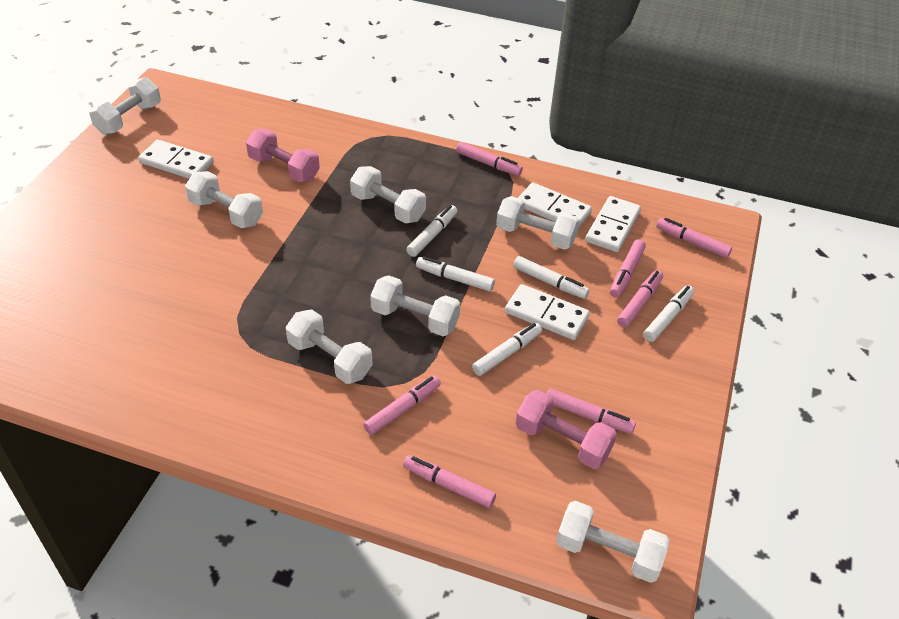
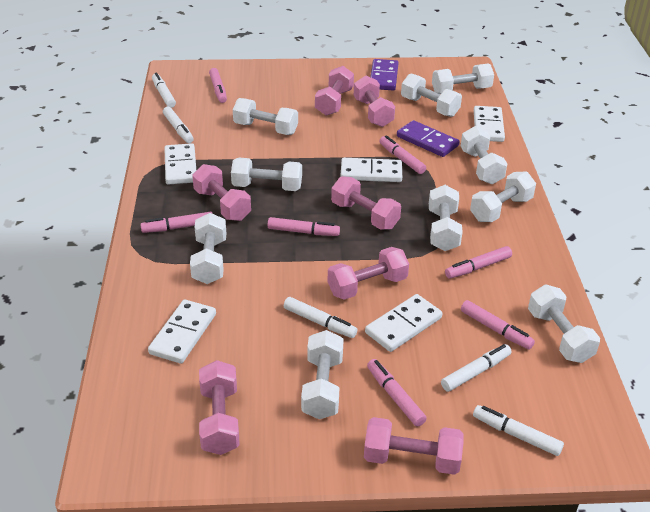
pink dumbbell: [246,129,320,182] [515,390,617,469] = 2 -> [192,164,251,221] [199,360,240,455] [315,66,354,116] [328,247,409,300] [331,176,401,230] [354,75,395,127] [364,417,464,475] = 7
purple domino: none = 0 -> [370,59,399,91] [397,120,459,157] = 2
white domino: [138,140,214,179] [505,284,590,340] [518,182,592,228] [585,196,641,252] = 4 -> [148,299,216,364] [164,143,196,185] [340,158,402,182] [365,294,443,352] [474,106,505,142] = 5
white dumbbell: [89,77,161,135] [185,171,263,228] [286,310,372,384] [350,166,426,224] [370,275,460,336] [496,196,580,250] [556,501,670,583] = 7 -> [190,213,226,284] [231,158,302,191] [233,98,298,135] [301,330,344,419] [401,74,462,117] [429,185,463,251] [432,63,494,94] [461,126,507,184] [470,172,536,222] [528,285,600,363] = 10

